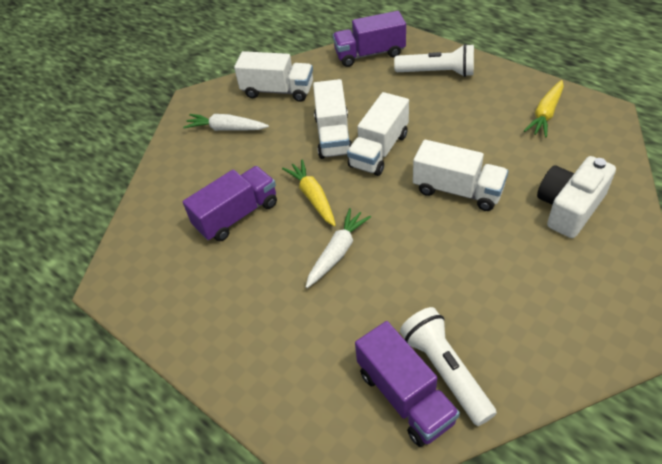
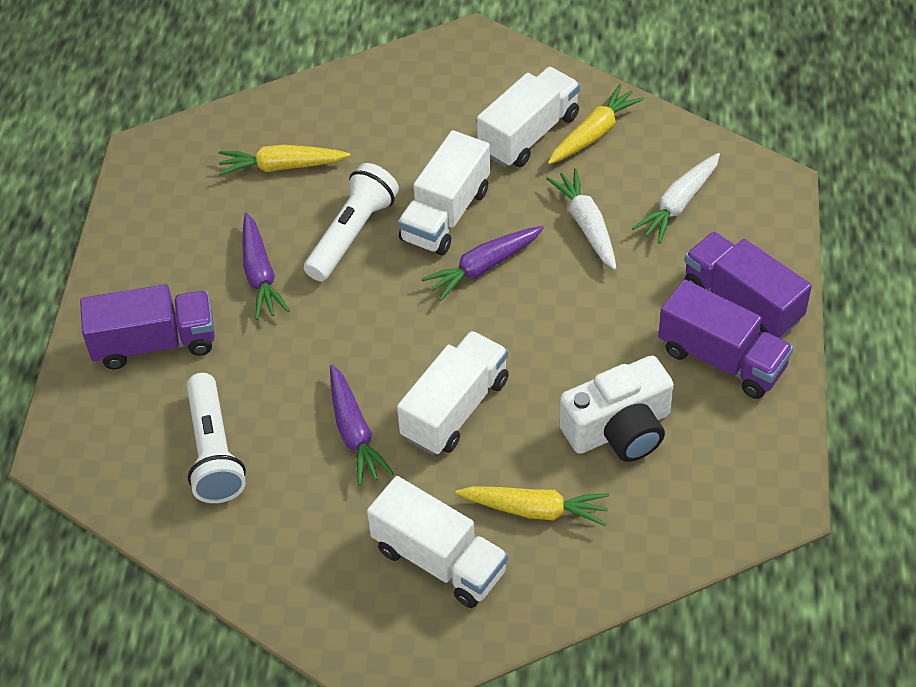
purple carrot: none = 0 -> [242,213,290,320] [330,364,394,486] [421,226,544,301] = 3
yellow carrot: [282,159,336,227] [524,80,564,137] = 2 -> [218,145,350,176] [455,486,610,526] [548,84,644,165] = 3

